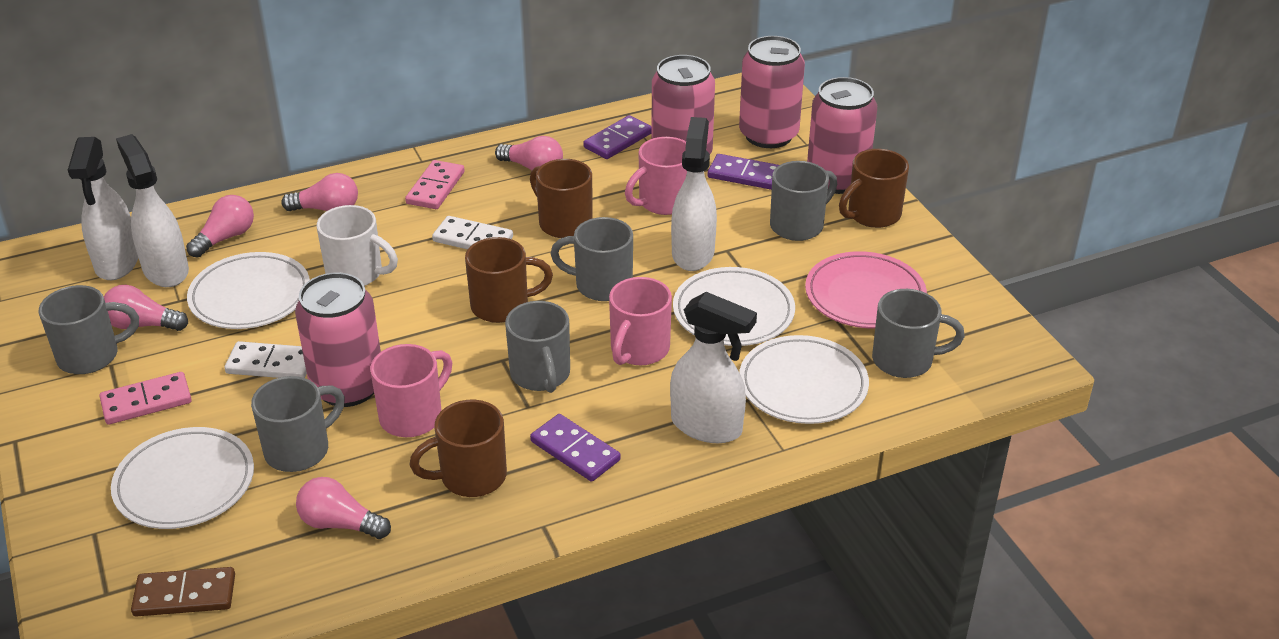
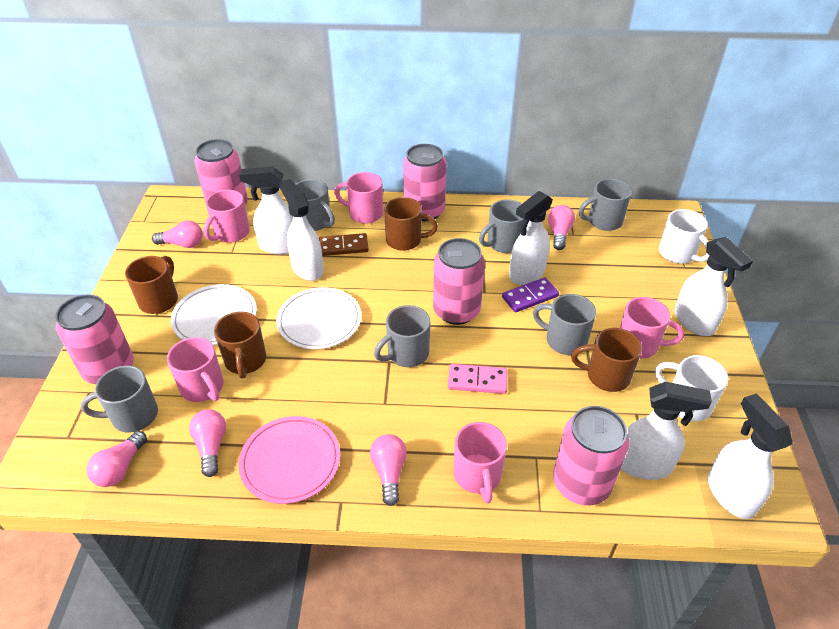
pink can: [295,273,381,407] [651,55,715,154] [739,36,805,148] [807,77,877,194] = 4 -> [55,294,134,384] [194,139,248,205] [403,144,447,221] [433,238,485,325] [553,406,629,505] = 5
pink domino: [99,372,192,425] [405,160,465,209] = 2 -> [448,364,508,394] = 1
pink mug: [370,344,452,437] [609,277,672,365] [625,137,687,215] = 3 -> [167,337,224,402] [204,190,250,242] [334,172,383,224] [454,422,507,503] [620,297,684,358] = 5
purple domino: [530,414,621,482] [583,115,652,159] [708,154,779,190] = 3 -> [502,277,559,313] = 1
white domino: [224,341,307,378] [432,216,513,249] = 2 -> none = 0
white mug: [317,205,398,286] = 1 -> [655,355,728,421] [659,209,709,264] = 2
white plate: [111,427,254,529] [187,252,310,329] [673,267,795,346] [739,335,869,424] = 4 -> [171,284,257,345] [276,287,361,349] = 2
white spray bottle: [68,137,138,280] [116,134,189,287] [670,292,757,443] [671,117,717,271] = 4 -> [239,166,293,254] [279,179,324,281] [509,191,553,285] [621,382,712,480] [675,237,753,336] [708,394,792,519] = 6

